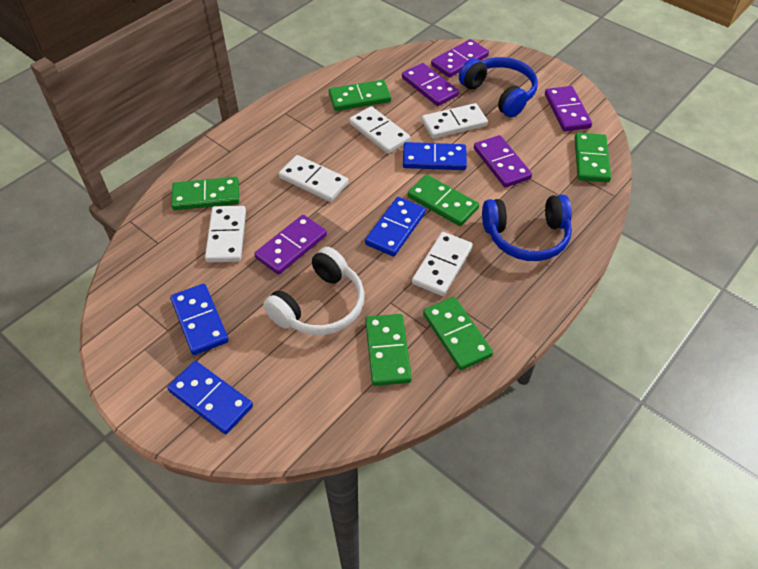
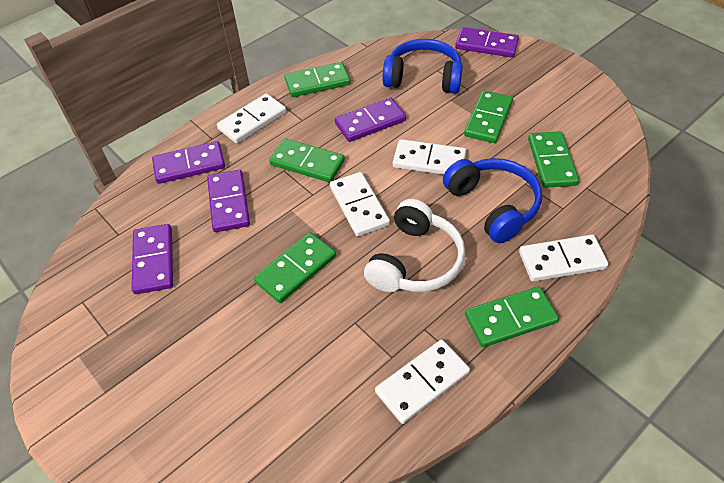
blue domino: [167,361,253,434] [170,284,229,355] [365,197,426,257] [403,142,467,170] = 4 -> none = 0

